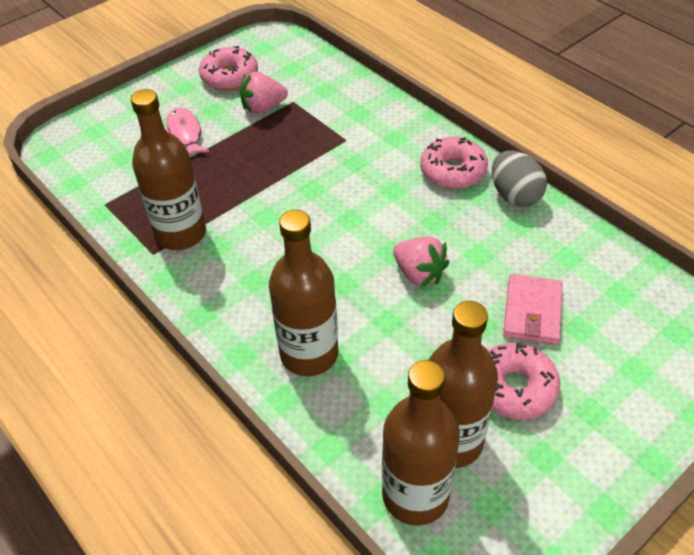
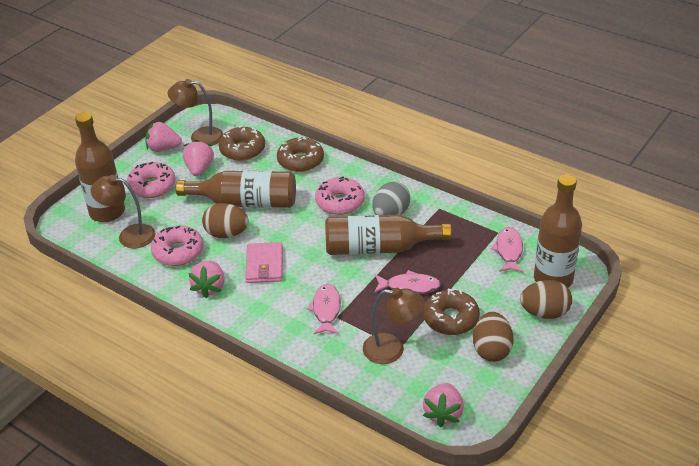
brown donut: none = 0 -> [219,126,265,161] [277,136,324,172] [423,289,480,335] = 3
brown egg: none = 0 -> [202,203,249,238] [473,312,514,362] [520,280,572,319] = 3
brown lamp: none = 0 -> [91,175,156,248] [168,79,223,146] [363,287,425,364] = 3
pink fish: [166,108,210,155] = 1 -> [307,284,341,335] [374,270,441,294] [491,227,523,272] = 3
pink strawberry: [240,72,288,114] [393,237,449,288] = 2 -> [145,122,182,152] [183,140,214,176] [188,261,225,298] [423,383,464,427] = 4

